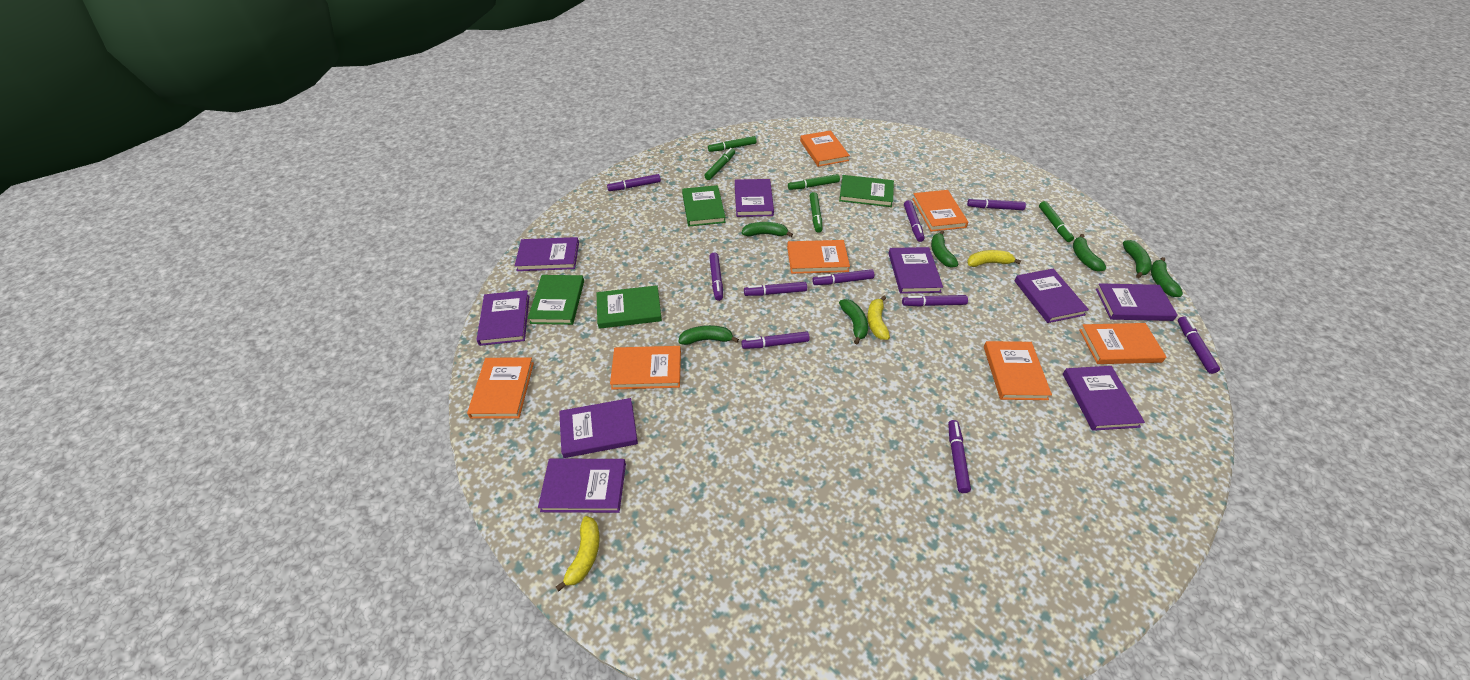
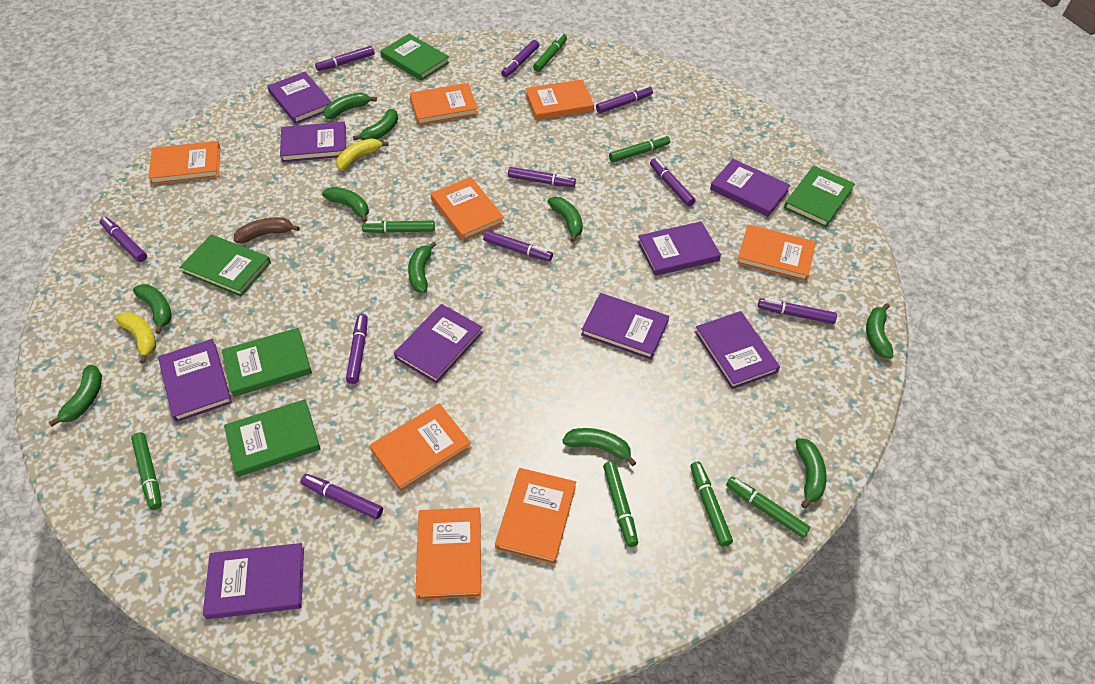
brown banana: none = 0 -> [234,217,299,243] = 1
green banana: [678,325,739,345] [742,222,793,237] [839,299,868,344] [931,230,958,268] [1073,234,1106,272] [1123,240,1152,278] [1151,257,1183,297] = 7 -> [49,365,102,426] [133,284,171,334] [322,187,369,223] [324,92,377,119] [353,109,398,140] [408,241,436,293] [547,197,583,242] [562,428,636,466] [795,438,827,509] [866,303,894,359] = 10
green book: [528,275,584,325] [597,285,662,329] [682,185,726,227] [839,175,894,207] = 4 -> [180,234,271,297] [222,328,312,397] [224,399,320,477] [380,34,450,81] [784,166,855,228] = 5
green marker: [704,148,735,180] [708,136,757,152] [788,174,840,190] [810,192,823,233] [1039,201,1074,242] = 5 -> [131,432,162,510] [362,221,435,233] [533,33,567,72] [603,461,638,547] [609,135,670,162] [690,462,733,547] [726,477,810,538] = 7
orange book: [467,358,534,419] [610,346,681,390] [787,240,850,274] [800,130,850,167] [912,190,968,232] [984,341,1052,400] [1079,323,1166,364] = 7 -> [148,141,220,185] [370,403,471,492] [410,83,478,125] [415,507,481,600] [431,177,504,241] [495,468,576,564] [525,79,594,120] [737,225,816,281] = 8
yellow banana: [556,516,600,591] [867,296,890,340] [967,250,1021,267] = 3 -> [115,312,156,364] [336,138,389,170] = 2

